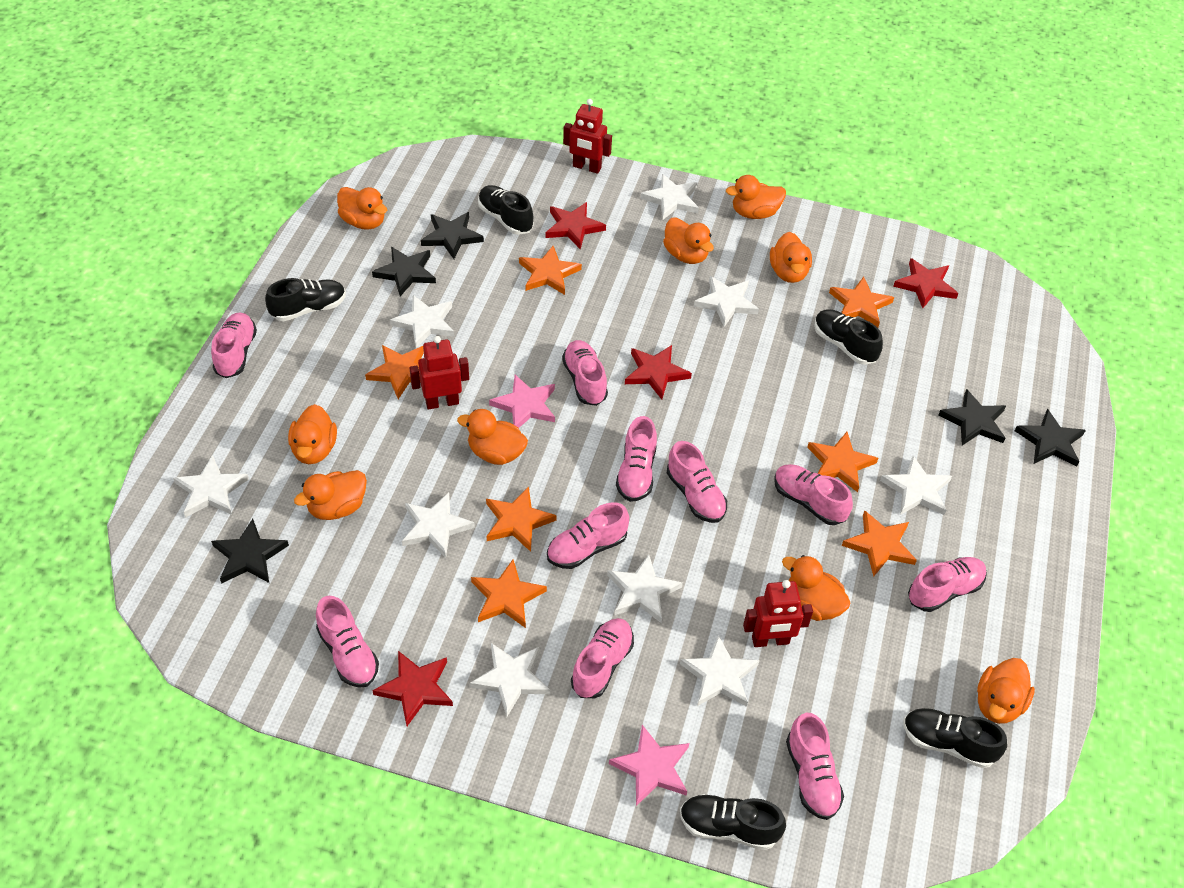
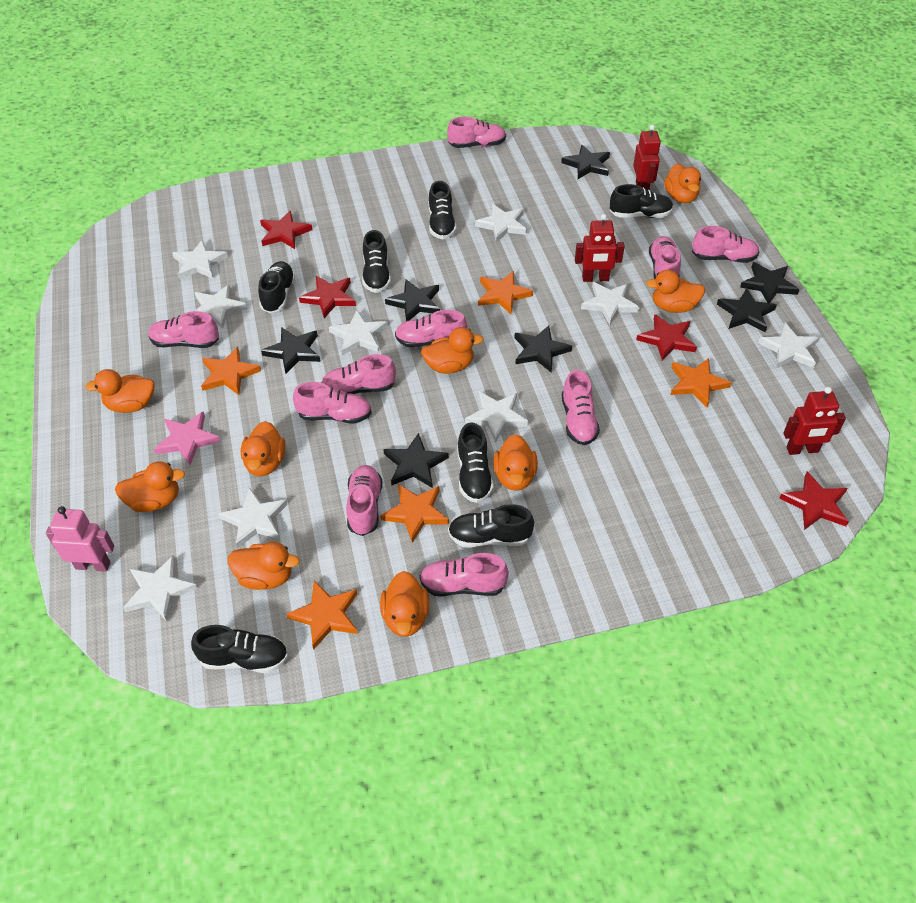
black shoe: [265,278,346,321] [478,185,533,235] [680,794,786,850] [814,309,883,365] [903,708,1007,768] = 5 -> [191,625,288,673] [258,261,296,313] [362,230,391,293] [429,181,456,239] [448,504,534,548] [457,422,494,503] [610,184,673,218] = 7
black star: [211,519,289,584] [372,247,436,296] [421,212,484,259] [938,389,1006,446] [1015,409,1086,467] = 5 -> [261,327,320,374] [383,433,449,488] [385,279,440,321] [515,325,572,373] [561,145,610,179] [717,288,777,332] [740,262,800,303] = 7
orange star: [365,345,424,399] [471,559,547,628] [486,486,557,552] [519,246,582,295] [807,432,878,492] [829,277,894,327] [842,510,917,576] = 7 -> [201,347,261,395] [286,581,358,650] [380,484,449,543] [478,271,533,314] [671,358,732,407] = 5
pink robot: none = 0 -> [46,506,114,572] = 1
pink star: [489,375,555,428] [609,725,689,806] = 2 -> [154,411,221,465] = 1

